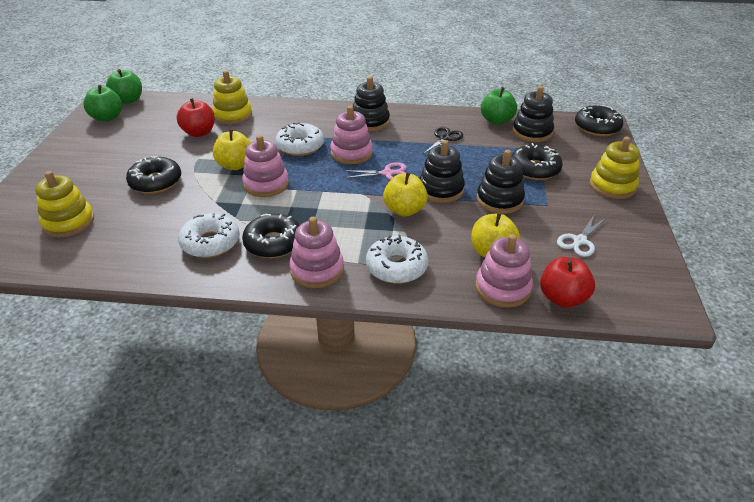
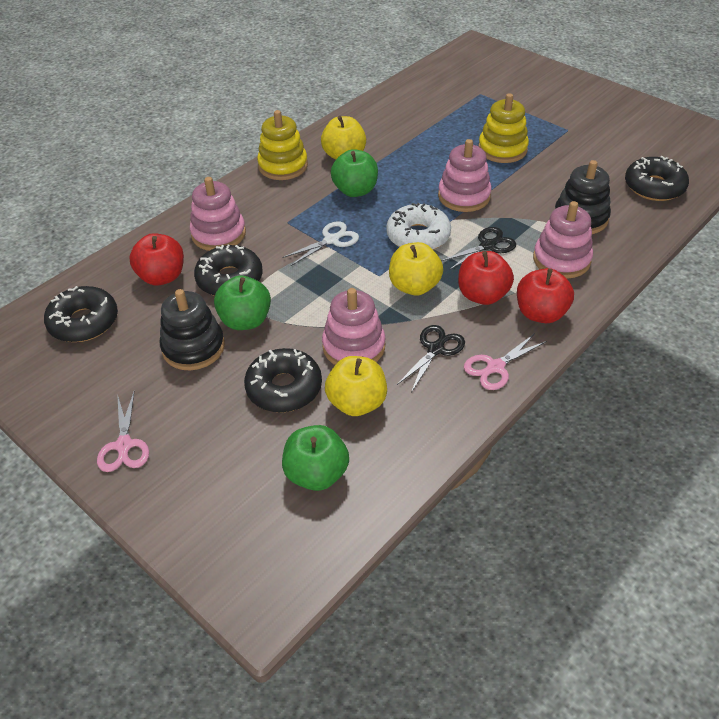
black scissors: [422,127,463,155] = 1 -> [397,325,465,392] [441,227,516,270] = 2
black stacking toy: [353,76,390,131] [419,140,465,203] [477,150,525,214] [512,86,554,142] = 4 -> [160,289,225,370] [555,160,611,234] = 2
pink scissors: [345,162,406,180] = 1 -> [97,392,149,472] [464,333,547,390] = 2
red apple: [177,98,215,137] [540,257,595,308] = 2 -> [129,233,184,285] [458,251,514,305] [517,268,574,323] = 3
white donut: [178,213,240,258] [275,122,324,156] [366,235,428,284] = 3 -> [386,203,451,250] = 1
yellow stacking toy: [35,171,94,237] [212,70,252,125] [590,137,640,199] = 3 -> [257,110,308,180] [478,93,529,163] = 2

